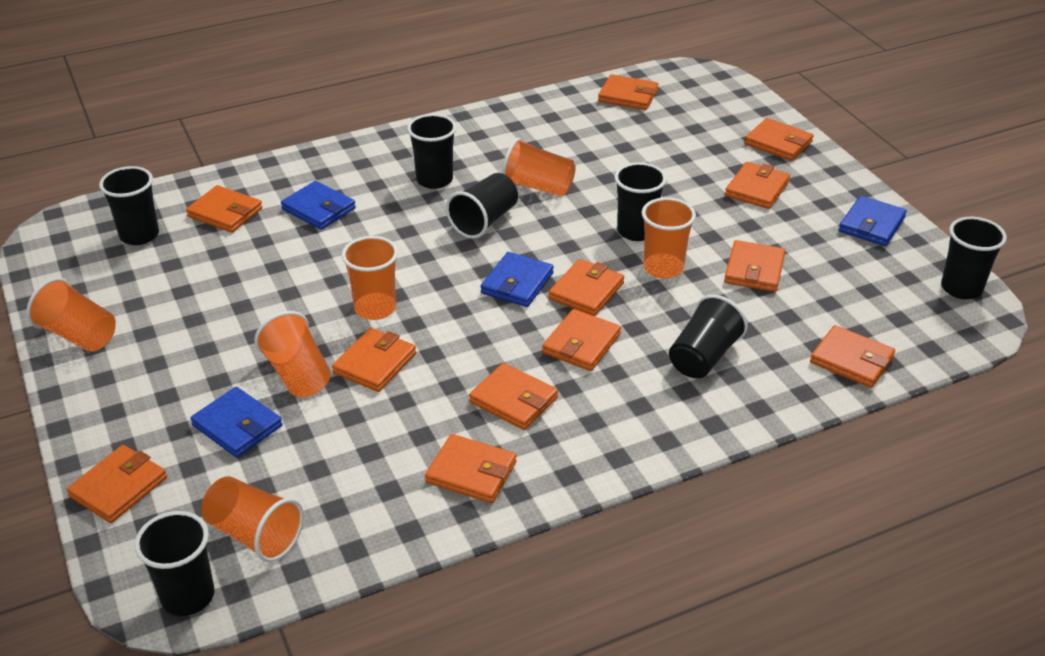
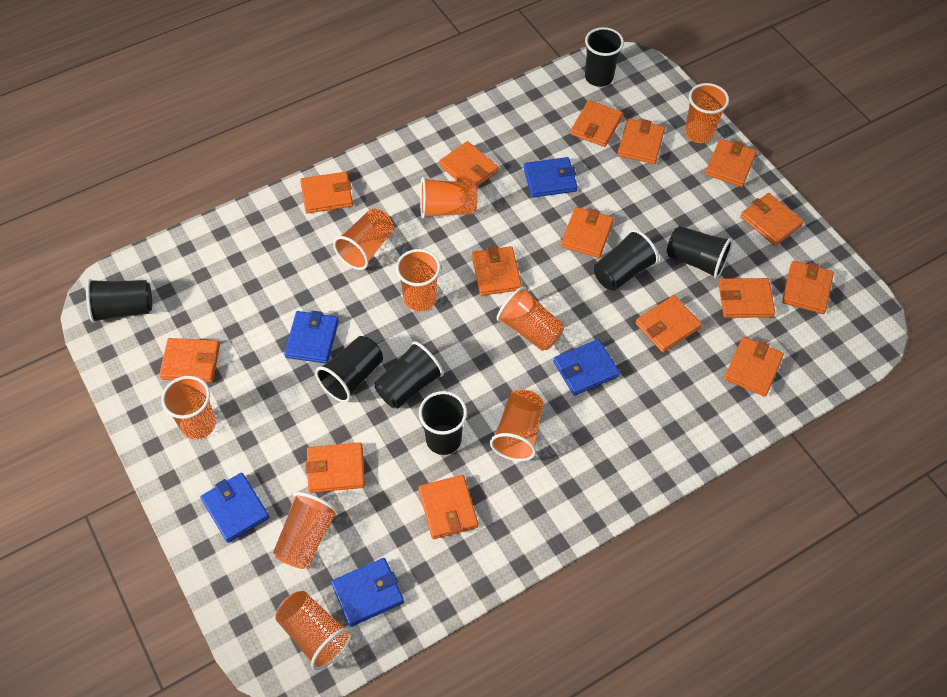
blue wallet: [190,387,282,458] [281,181,356,230] [480,252,554,307] [839,196,907,246] = 4 -> [200,473,269,543] [284,311,339,364] [331,558,404,627] [524,157,578,198] [553,339,620,396] = 5
orange cup: [26,277,116,352] [201,476,304,562] [254,311,331,397] [342,236,398,320] [502,138,576,196] [642,197,696,279] = 6 -> [161,376,216,440] [273,492,339,569] [275,591,352,670] [333,208,394,270] [396,249,441,311] [420,177,477,219] [490,390,544,461] [497,286,564,351] [685,83,729,143] = 9
orange wallet: [66,445,167,523] [186,185,262,233] [332,328,416,392] [425,434,517,503] [469,363,558,430] [542,309,621,371] [549,259,624,316] [598,74,658,110] [724,240,785,292] [725,162,790,209] [745,118,814,161] [810,325,895,388] = 12 -> [159,338,220,382] [300,172,353,214] [305,442,365,493] [418,475,478,539] [439,141,499,187] [472,246,522,296] [561,207,614,258] [571,100,623,147] [618,118,665,164] [635,295,702,353] [705,139,757,187] [718,278,775,318] [724,337,784,397] [740,193,804,246] [782,261,834,314] = 15

